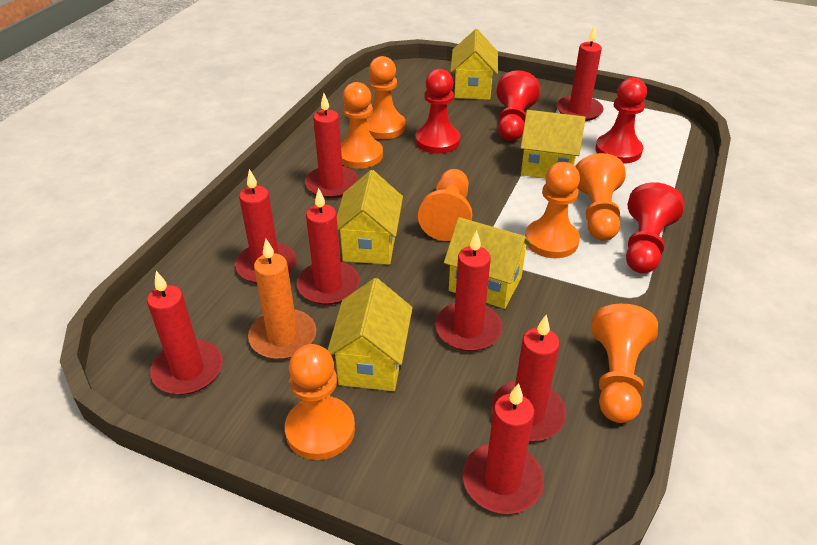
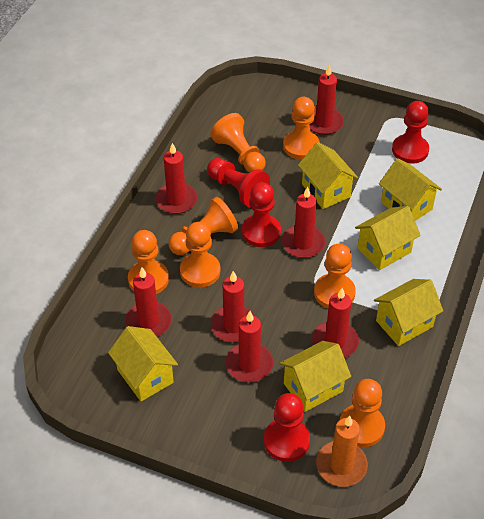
red candle: [147,271,223,395] [235,169,297,284] [297,188,360,305] [305,93,358,198] [435,230,502,351] [463,383,544,514] [491,315,566,441] [556,25,604,121] = 8 -> [125,267,172,337] [155,143,197,214] [211,271,256,342] [226,311,273,382] [282,187,325,258] [309,65,344,135] [312,288,359,358] = 7
yellow house: [328,278,413,391] [337,170,403,265] [444,217,532,309] [450,29,498,100] [520,110,586,178] = 5 -> [108,326,178,401] [279,341,351,412] [298,142,358,209] [355,206,421,270] [374,279,443,346] [379,158,442,221] = 6

